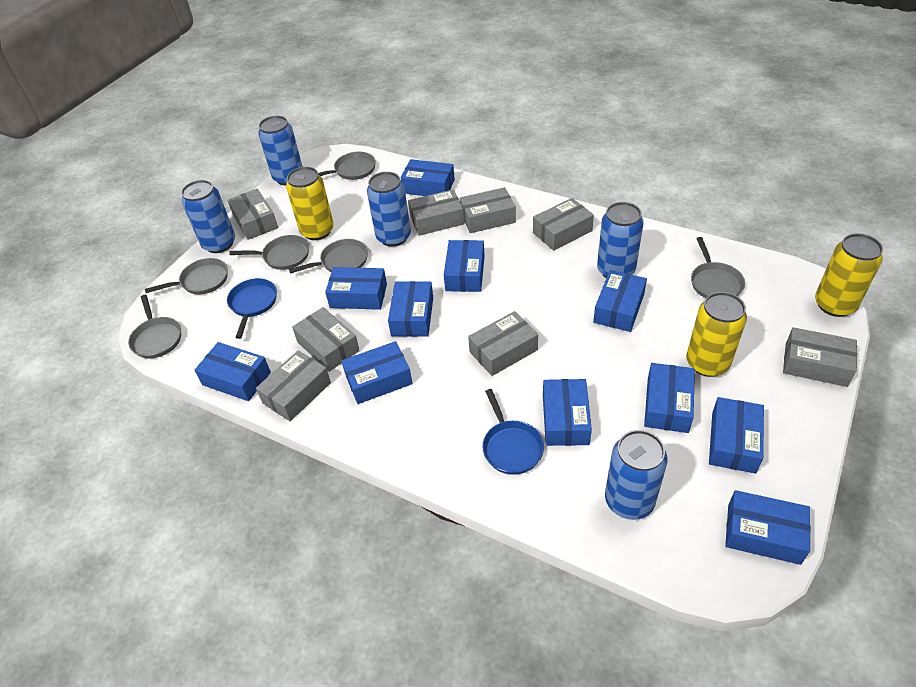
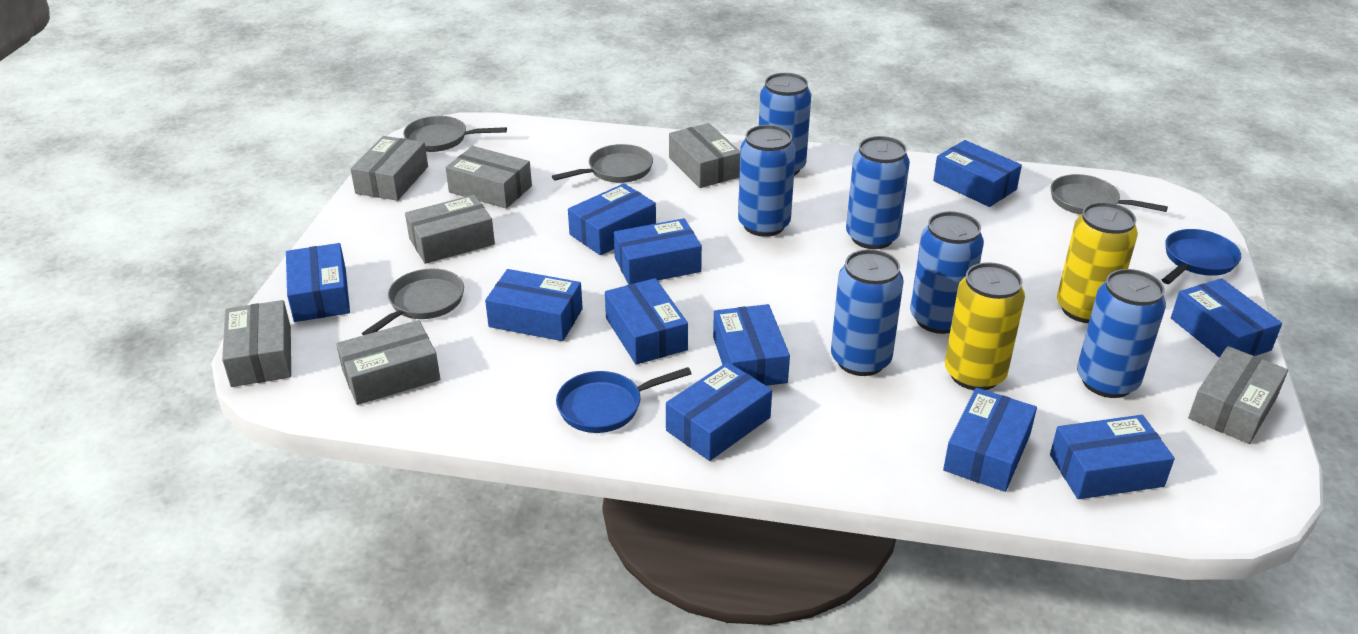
blue can: [181,180,235,253] [258,116,303,185] [367,172,411,247] [597,202,644,278] [605,430,668,520] = 5 -> [738,125,796,237] [759,73,811,176] [831,249,904,376] [846,136,910,249] [910,211,984,334] [1077,269,1166,398] = 6
grey box: [227,189,278,240] [256,351,331,421] [292,307,360,372] [408,189,464,236] [460,187,516,233] [468,311,538,376] [533,198,594,251] [783,327,857,387] = 8 -> [222,300,291,387] [336,320,440,405] [350,136,428,201] [405,195,495,264] [446,146,532,209] [669,123,740,188] [1188,346,1288,444] = 7
grey pan: [128,295,181,358] [145,258,228,294] [229,235,309,270] [289,239,368,274] [318,152,376,180] [691,237,745,298] = 6 -> [362,269,464,335] [403,116,507,152] [552,144,653,183] [1051,174,1168,215] = 4
yellow can: [286,167,334,240] [686,292,747,377] [815,233,883,317] = 3 -> [945,262,1025,390] [1057,202,1138,323] = 2

